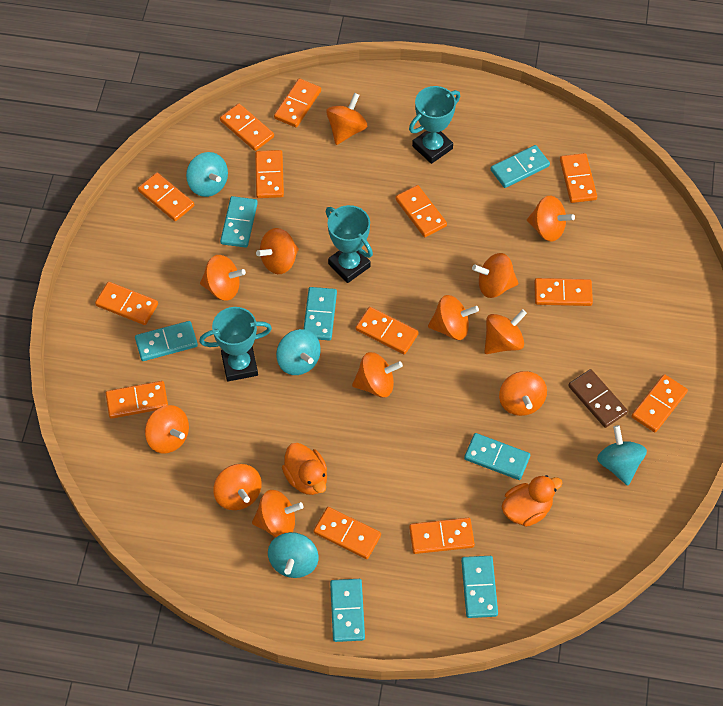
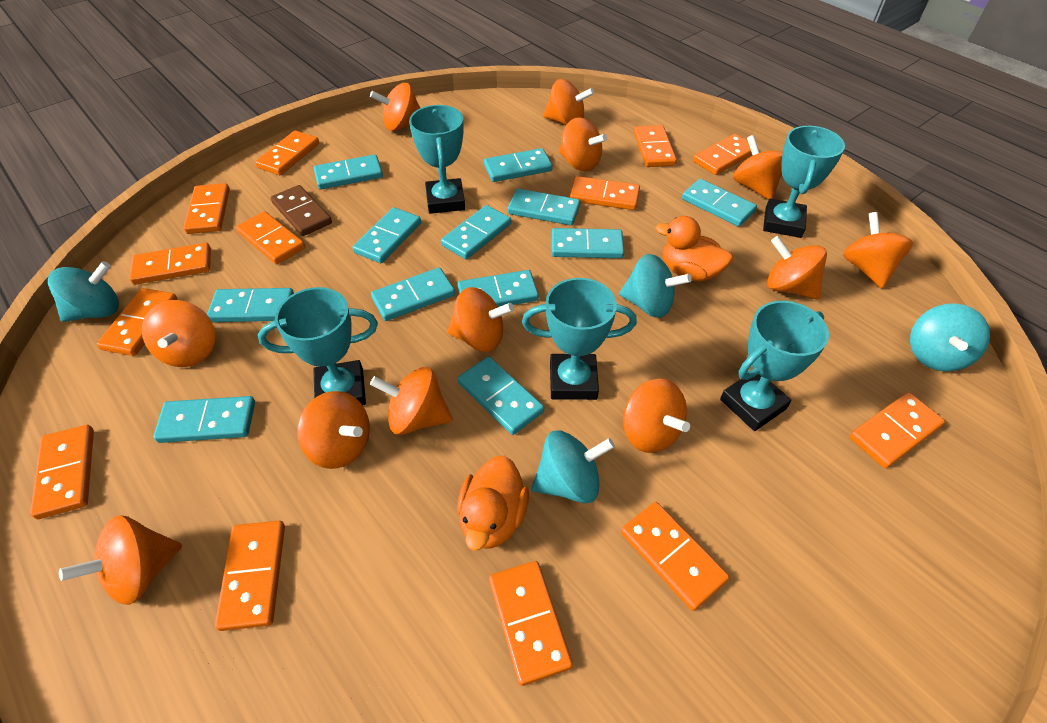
turquoise domino: [135,321,198,361] [220,196,258,248] [303,287,337,340] [330,579,365,642] [461,556,498,618] [464,433,530,480] [491,145,550,188] = 7 -> [153,396,255,443] [207,288,294,322] [314,154,383,190] [353,207,421,263] [371,268,455,321] [441,205,511,259] [457,270,539,307] [458,357,544,435] [484,148,553,182] [508,189,580,225] [552,228,624,258] [682,179,757,227] = 12
turquoise trophy: [199,307,272,382] [326,205,373,283] [409,86,460,164] = 3 -> [258,287,378,405] [409,105,465,214] [522,278,637,400] [720,301,829,431] [763,126,845,238] = 5

